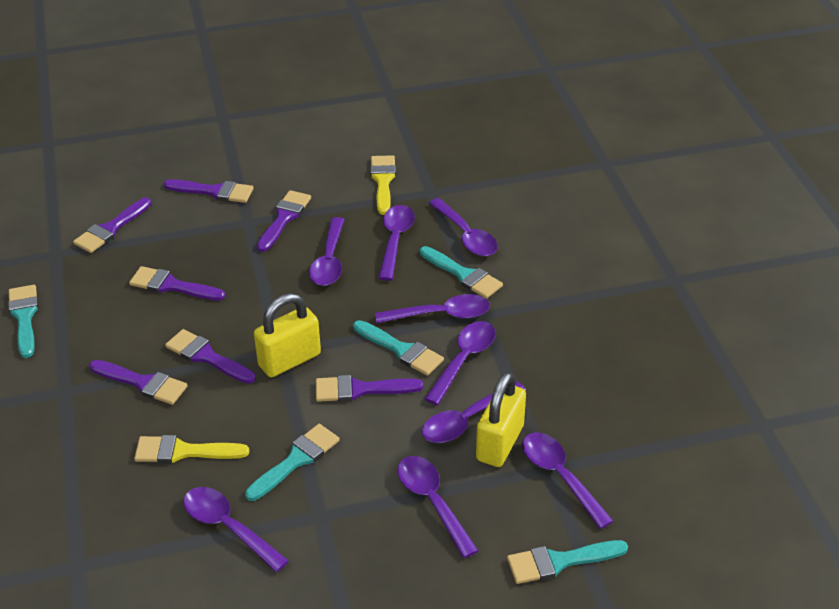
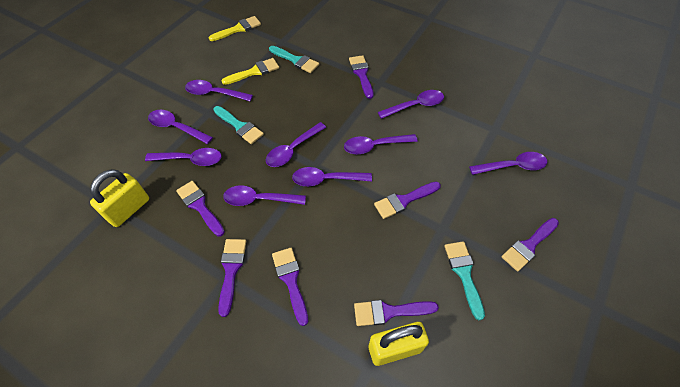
turquoise brush: [8,285,39,358] [245,424,340,501] [353,320,444,376] [420,246,503,299] [507,540,628,584] = 5 -> [213,106,264,144] [269,46,319,73] [444,241,485,320] = 3

